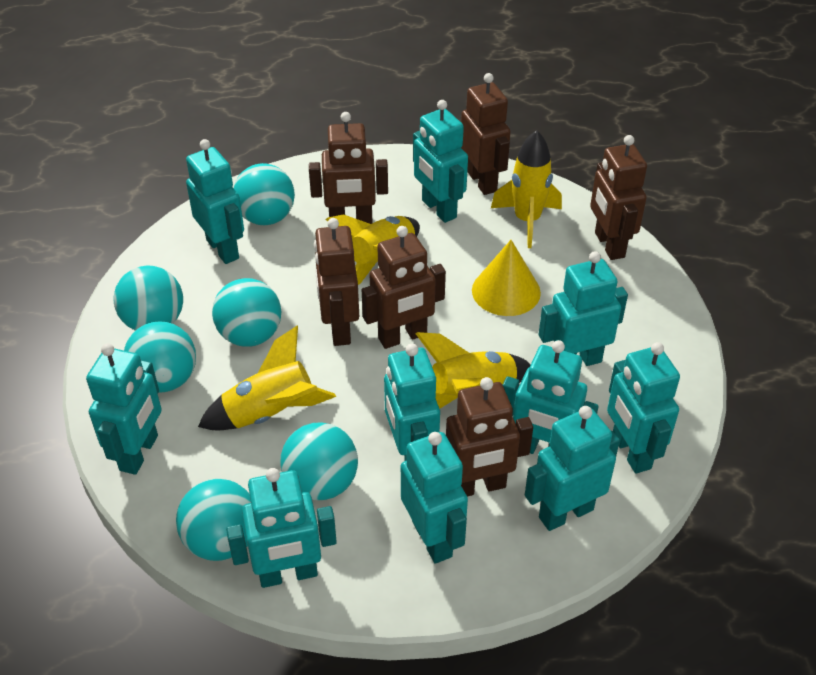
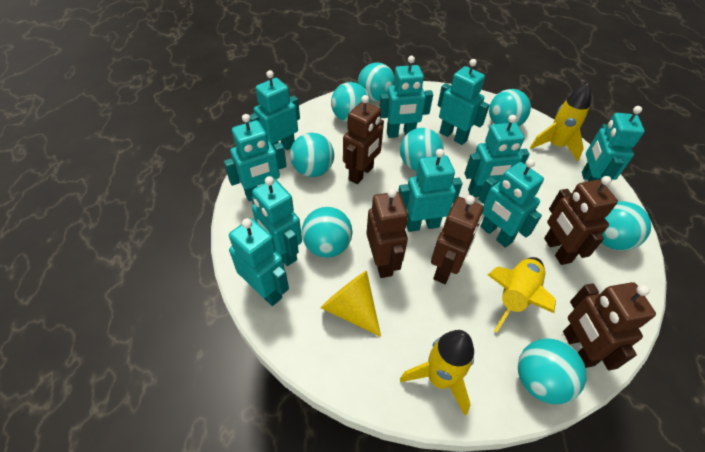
brown robot: [309,112,388,224] [314,218,359,346] [362,226,446,349] [446,377,533,497] [461,73,511,195] [590,135,647,260] = 6 -> [343,95,384,184] [366,188,408,278] [431,195,484,284] [544,176,618,265] [563,282,656,370] = 5
turquoise ball: [114,265,183,331] [124,321,196,393] [176,479,251,561] [212,278,281,347] [233,163,295,225] [280,422,358,500] = 6 -> [290,133,334,177] [302,207,353,258] [331,82,370,122] [358,63,394,102] [400,128,444,171] [489,89,531,126] [518,338,586,404] [601,201,651,250] = 8
yellow rocket: [198,326,336,430] [326,214,420,285] [416,332,531,409] [491,130,562,248] = 4 -> [400,330,474,416] [488,257,556,333] [530,83,591,162] = 3

